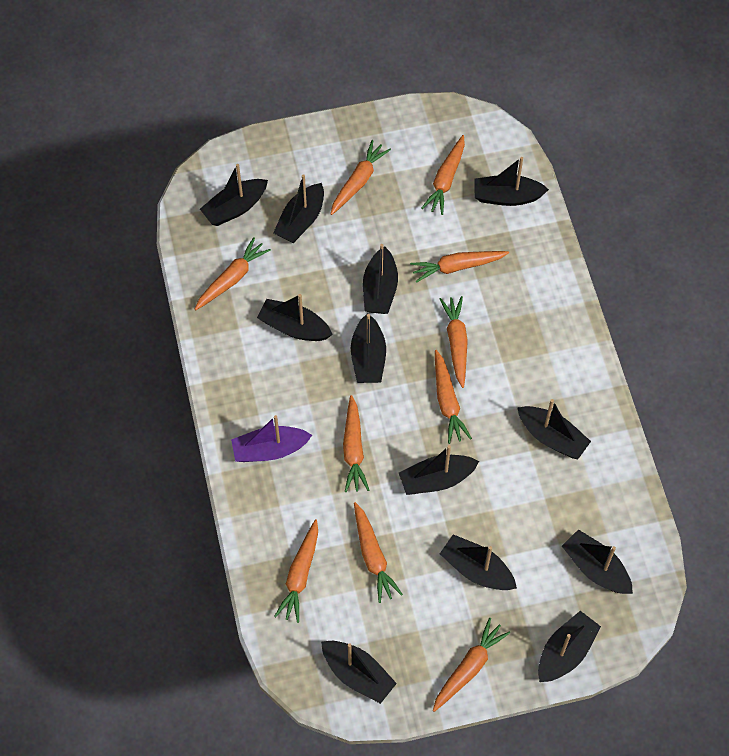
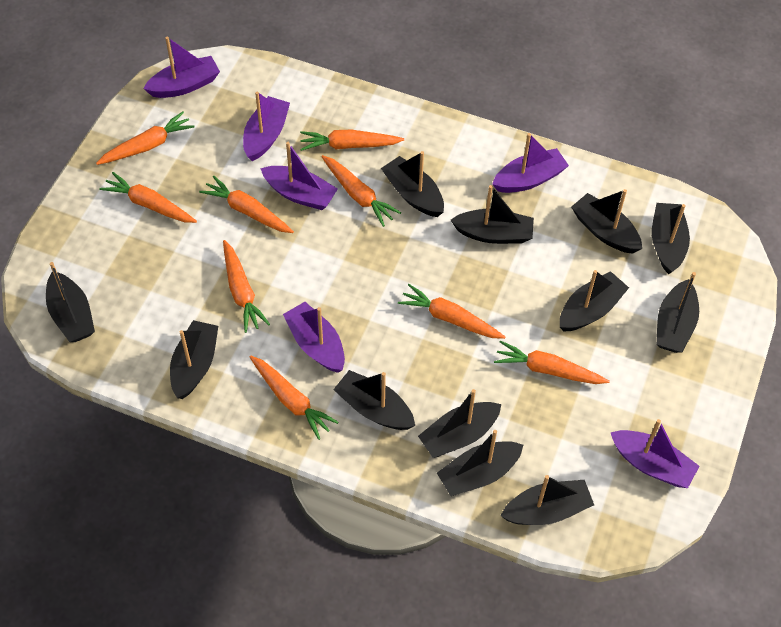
orange carrot: [195,237,271,310] [274,519,318,623] [331,140,391,215] [343,395,369,492] [354,502,403,603] [410,251,509,283] [422,135,465,215] [433,618,510,712] [435,350,472,444] [440,296,468,388] = 10 -> [96,112,195,165] [99,172,197,223] [199,176,294,233] [223,240,270,333] [250,356,339,440] [300,130,404,151] [321,155,401,227] [398,284,505,339] [494,340,610,384] = 9
purple boat: [231,415,312,462] = 1 -> [143,37,220,98] [243,91,290,161] [260,142,338,210] [283,302,345,373] [492,133,569,193] [610,419,700,488] = 6

